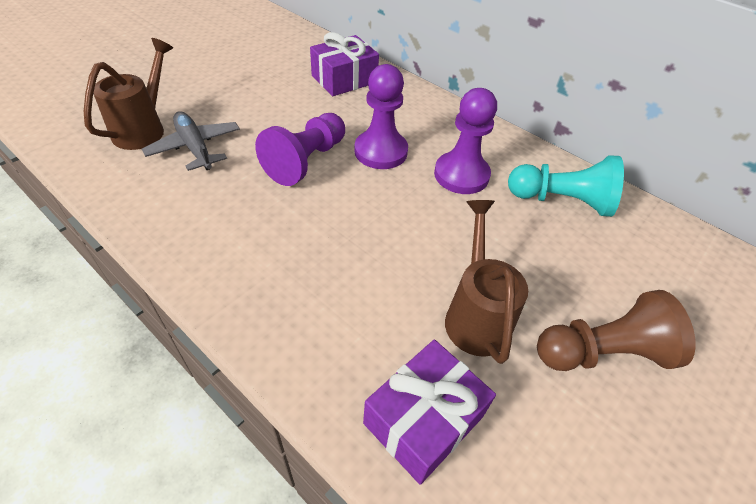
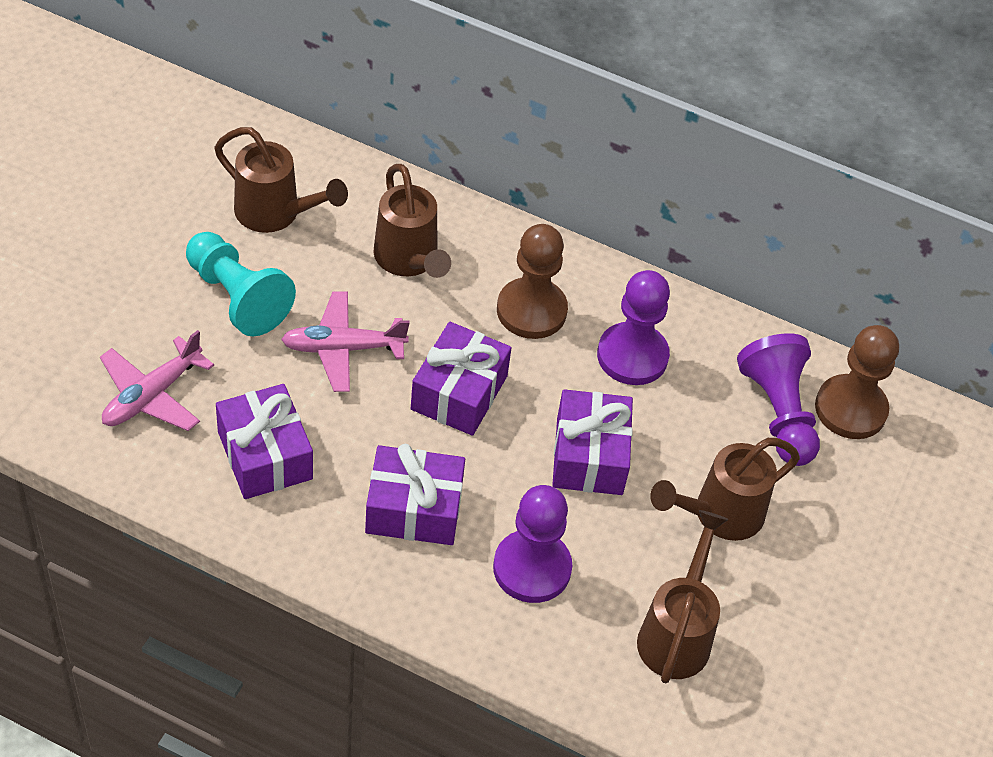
brown pawn: [537,290,696,371] = 1 -> [497,224,568,339] [815,325,899,439] = 2
brown watering can: [84,38,173,150] [445,200,528,364] = 2 -> [214,127,348,233] [374,164,451,278] [637,510,729,683] [650,438,800,541] = 4
grey plane: [142,111,240,171] = 1 -> none = 0
pink plane: none = 0 -> [100,330,214,431] [281,291,410,392] = 2
purple gift: [310,32,379,96] [363,339,496,485] = 2 -> [216,384,313,499] [365,444,465,545] [411,322,511,436] [552,389,633,495] = 4

